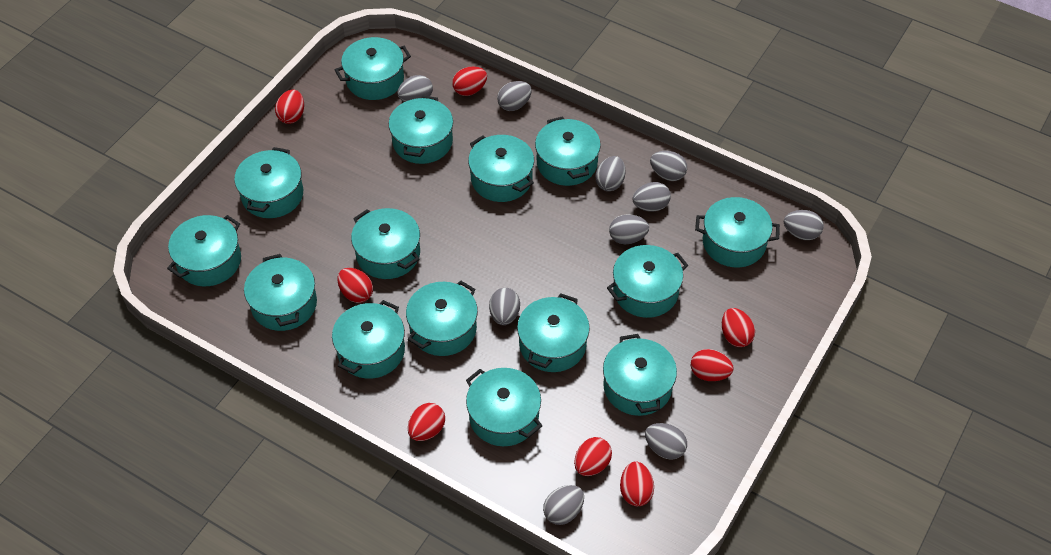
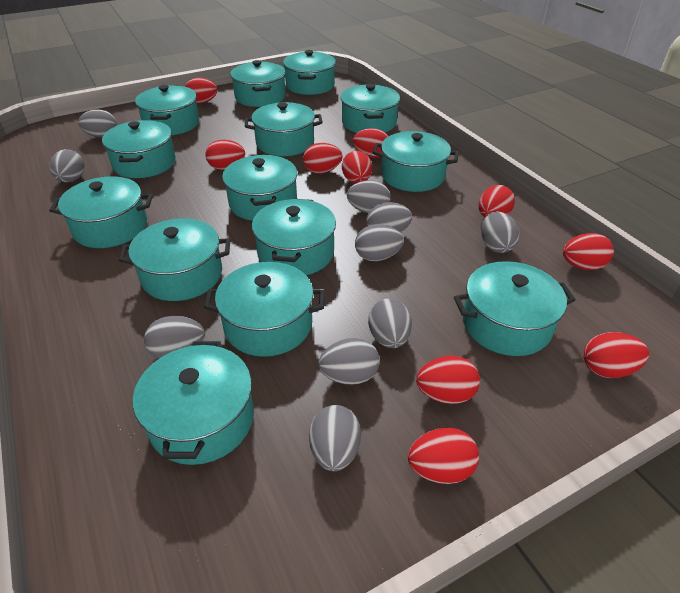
red egg: [275,90,304,124] [337,268,373,303] [408,403,445,441] [452,66,487,96] [574,437,612,476] [620,461,654,506] [691,349,733,381] [722,308,755,347] = 8 -> [185,77,217,104] [205,139,245,170] [303,143,342,174] [342,151,372,184] [353,128,388,158] [408,428,479,484] [416,356,480,404] [479,185,515,217] [563,233,614,270] [583,332,649,378] = 10
turquoise pot: [167,215,241,286] [234,147,303,218] [244,254,317,331] [332,300,405,379] [335,37,411,100] [351,208,420,279] [389,95,453,164] [406,281,478,356] [466,368,542,446] [468,135,534,202] [517,293,590,372] [535,116,601,186] [603,334,677,416] [607,245,688,318] [695,197,780,268] = 15 -> [49,176,153,248] [102,120,176,178] [119,218,230,301] [133,341,254,465] [135,85,199,135] [204,262,325,357] [222,155,297,221] [230,60,286,107] [245,102,323,156] [252,199,336,275] [283,50,336,95] [340,84,400,133] [372,131,459,192] [454,261,576,356] = 14

